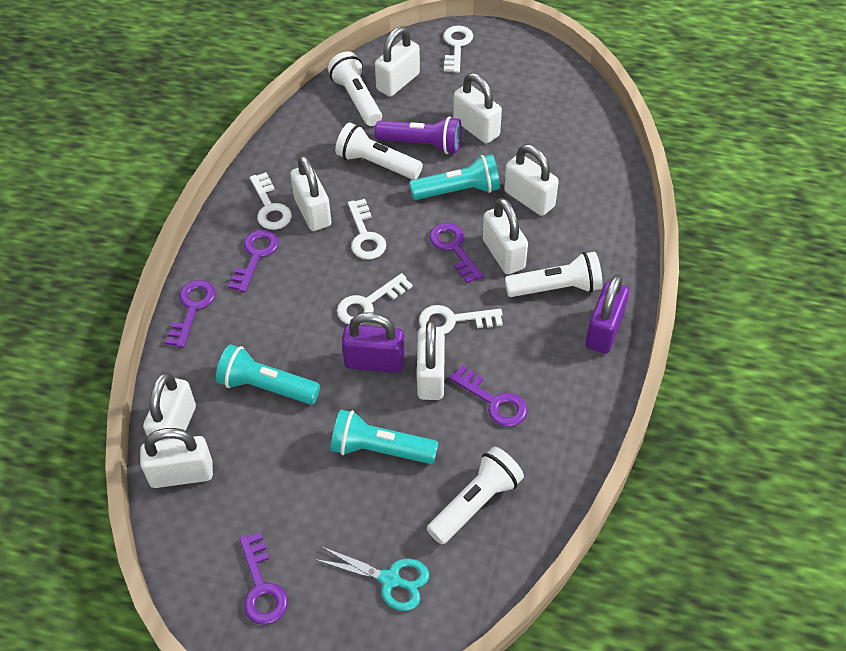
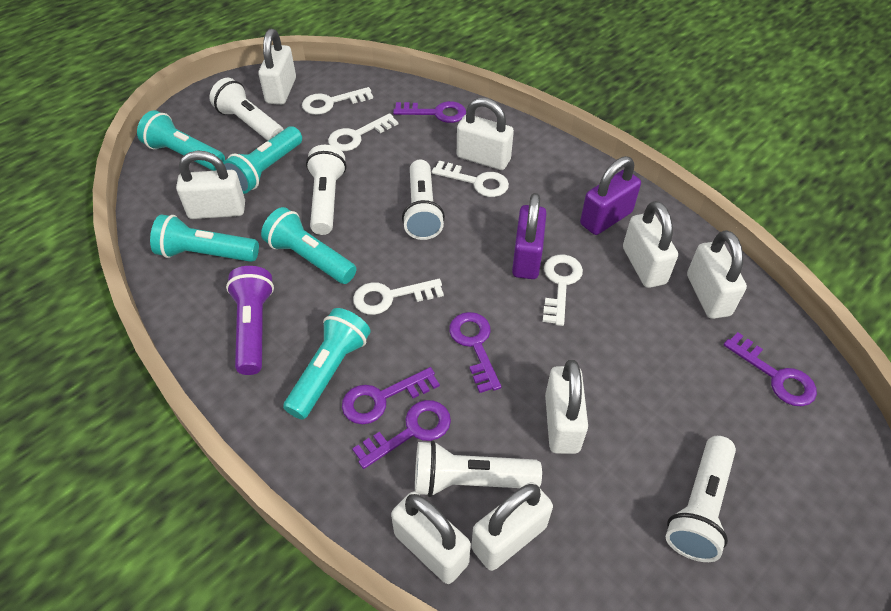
turquoise flashlight: [216,345,320,405] [331,410,438,464] [409,154,500,200] = 3 -> [137,110,225,171] [150,215,259,262] [223,126,302,194] [261,207,356,284] [283,308,371,420] = 5
turquoise scissors: [314,546,429,611] = 1 -> none = 0
white flashlight: [328,51,382,126] [335,122,423,180] [427,447,524,544] [505,252,602,297] = 4 -> [209,78,284,141] [306,145,346,235] [402,160,445,240] [415,440,542,497] [666,436,736,562] = 5

